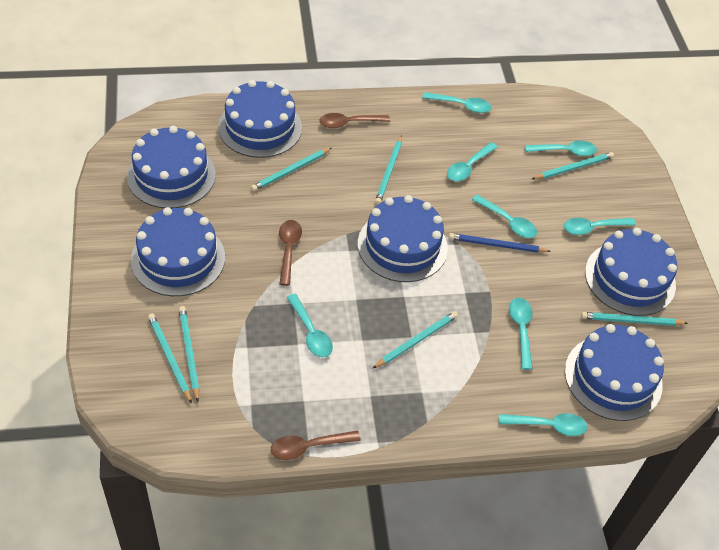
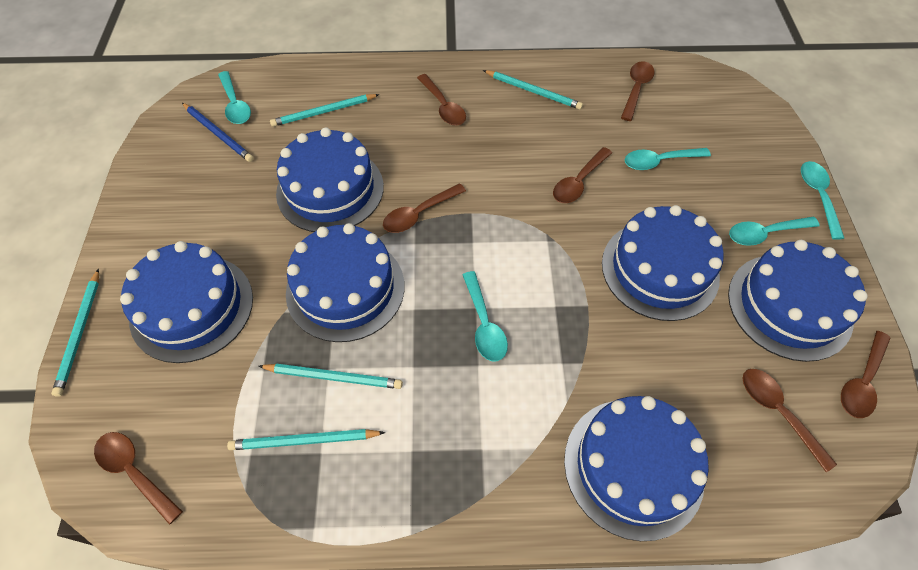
brown spoon: [271,431,361,460] [279,220,302,286] [319,113,390,128] = 3 -> [94,432,183,525] [383,184,466,233] [417,74,466,126] [553,147,612,203] [621,61,655,121] [743,369,837,472] [841,331,891,418] = 7
turquoise pencil: [148,313,192,404] [179,306,200,402] [251,148,332,191] [372,311,458,369] [375,135,402,205] [532,152,614,179] [581,312,688,326] = 7 -> [51,269,99,397] [227,429,385,450] [259,364,403,389] [270,94,380,127] [483,70,583,110] = 5
turquoise spoon: [286,294,333,357] [422,92,492,113] [447,142,498,181] [472,195,537,238] [499,413,587,436] [509,298,533,370] [525,141,597,156] [564,218,636,235] = 8 -> [218,71,251,124] [462,271,508,362] [624,148,711,170] [729,217,820,246] [801,161,844,240] = 5

